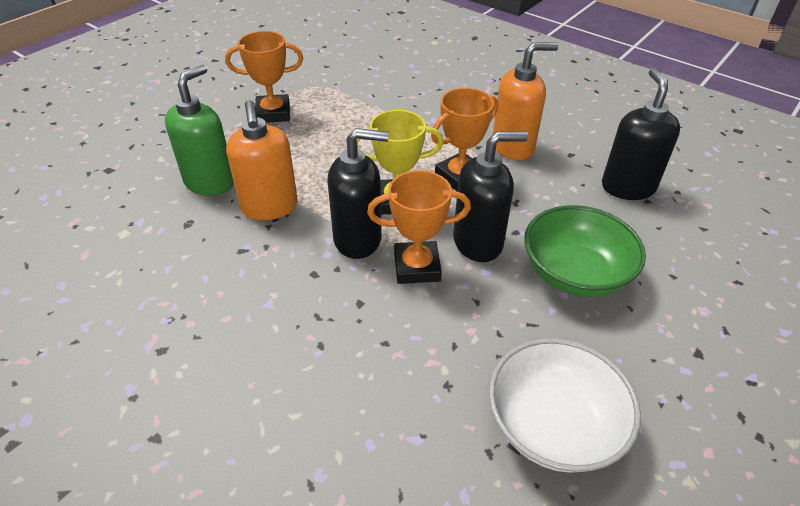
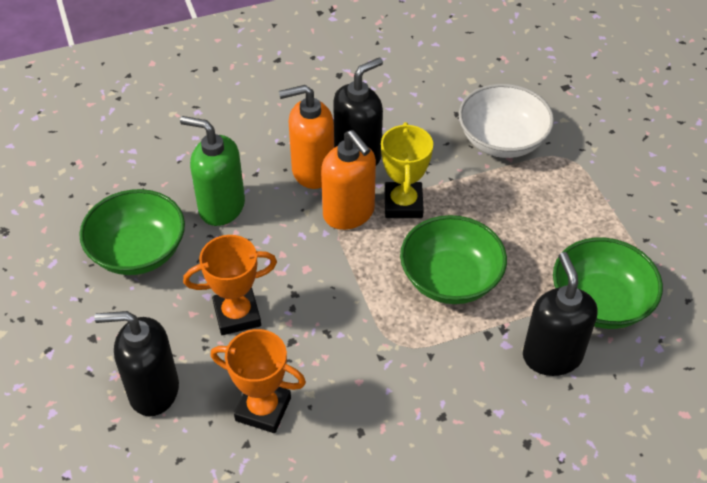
green bowl: [524,205,646,297] = 1 -> [79,189,185,275] [400,215,507,304] [553,237,663,329] = 3
orange trophy: [225,31,303,123] [367,170,471,284] [431,88,498,191] = 3 -> [183,235,277,335] [210,329,306,433] = 2

